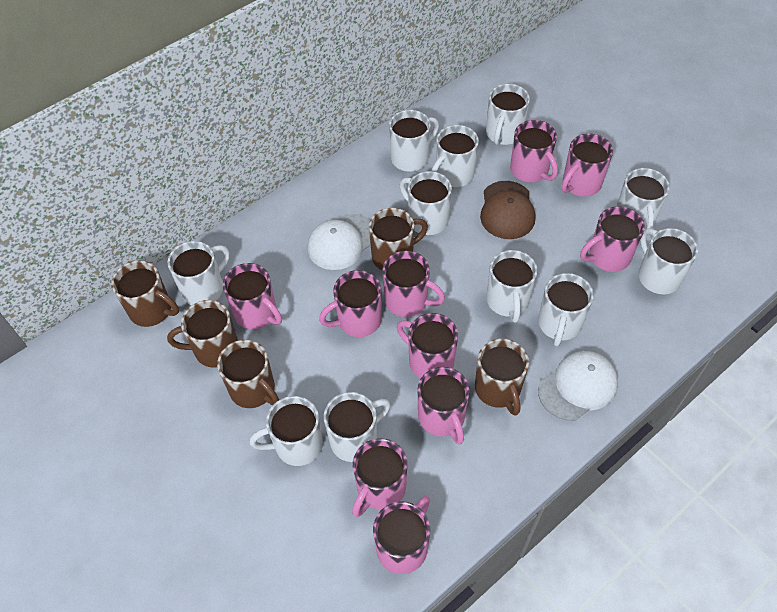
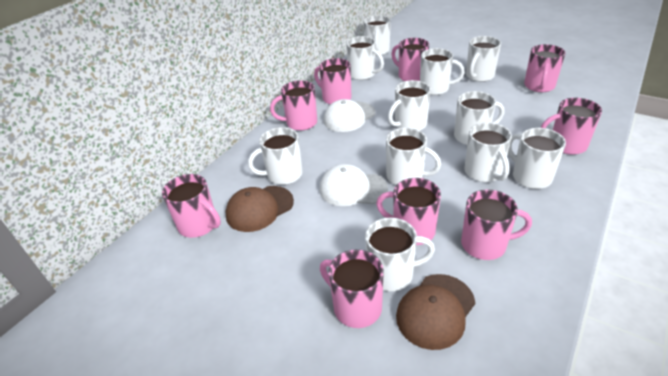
brown cap: [480,181,535,239] = 1 -> [225,186,294,232] [396,274,475,350] = 2
brown mug: [111,261,179,327] [167,300,238,368] [217,340,279,408] [369,208,428,270] [475,339,529,416] = 5 -> none = 0
pink mug: [223,263,282,330] [319,270,382,337] [352,438,407,517] [373,496,430,574] [382,251,445,317] [397,313,458,378] [417,367,470,444] [510,120,558,182] [562,134,613,197] [580,206,645,272] = 10 -> [162,174,221,238] [270,80,317,131] [314,58,351,104] [320,250,384,328] [376,178,441,245] [391,38,429,81] [461,190,532,260] [524,44,566,92] [541,98,602,155] = 9

